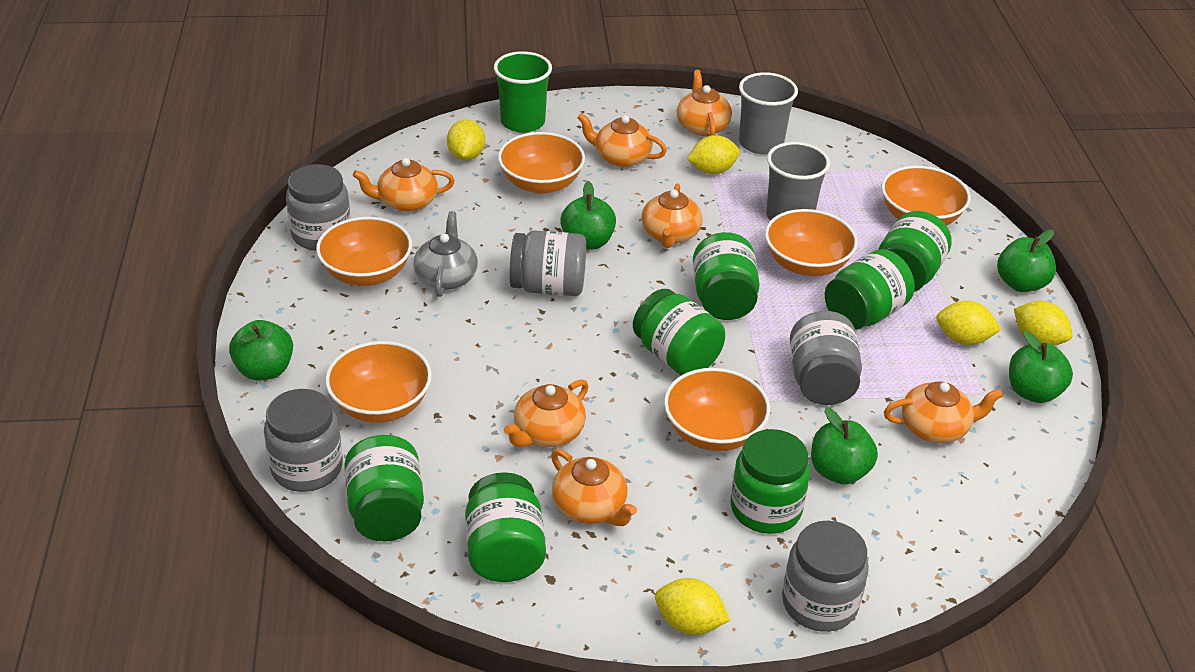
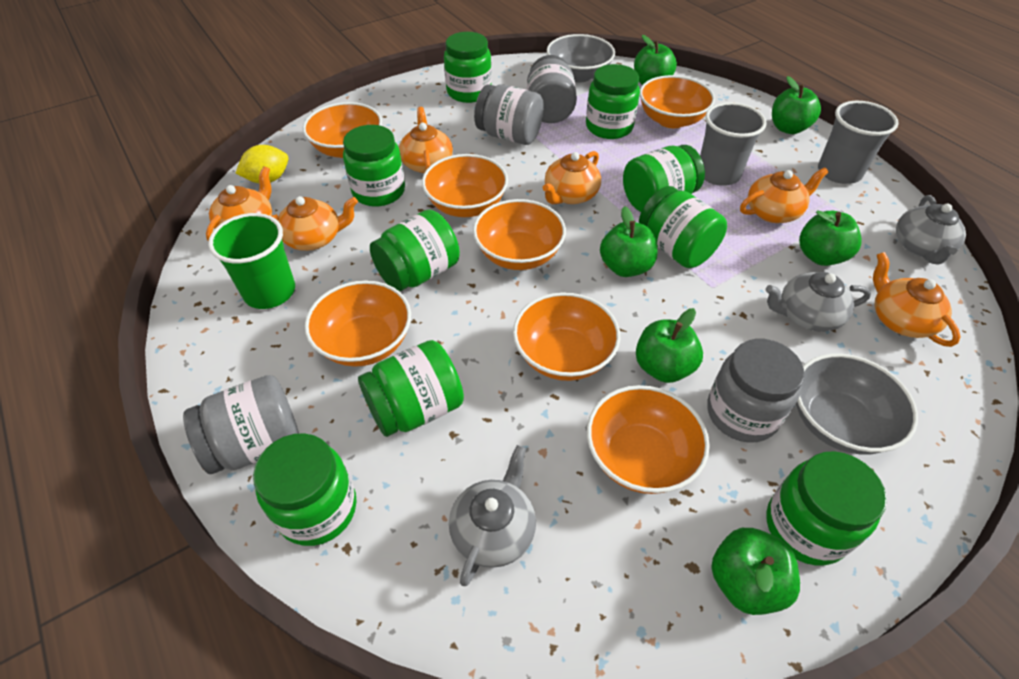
green apple: [229,320,293,381] [560,181,616,250] [811,407,878,484] [997,230,1056,292] [1009,331,1073,403] = 5 -> [600,206,658,277] [634,35,677,85] [636,308,703,383] [712,528,800,615] [772,76,821,134] [799,210,862,266] = 6
green jar: [344,435,424,541] [465,472,546,582] [633,289,725,375] [693,232,760,320] [730,429,810,534] [825,249,915,330] [878,211,952,292] = 7 -> [253,433,357,546] [343,125,405,206] [358,340,464,437] [370,209,460,291] [444,32,492,103] [586,64,640,139] [623,145,705,212] [639,186,727,268] [766,451,887,565] = 9
grey bowl: none = 0 -> [547,34,615,82] [796,353,918,455] = 2
grey jar: [264,389,343,492] [286,164,351,251] [510,231,586,296] [782,521,869,632] [790,311,862,405] = 5 -> [183,375,299,474] [474,84,544,145] [527,55,577,123] [707,339,804,443] = 4
grey teapot: [413,211,478,297] = 1 -> [449,445,536,586] [766,272,871,332] [896,195,966,265] = 3
orange bowl: [316,217,412,286] [325,341,432,423] [498,132,585,194] [664,368,770,451] [765,209,858,276] [881,166,971,225] = 6 -> [303,102,382,158] [305,280,411,367] [422,154,508,217] [473,199,566,270] [513,292,621,381] [587,385,710,494] [640,75,715,128] = 7
orange teapot: [353,158,455,212] [504,379,589,447] [551,449,637,526] [577,113,667,167] [642,183,702,248] [677,70,732,137] [884,381,1003,443] = 7 -> [206,166,272,241] [272,196,358,251] [399,107,453,173] [543,151,601,204] [740,167,828,223] [873,252,961,347] = 6
yellow lemon: [447,119,485,161] [655,578,730,635] [687,135,740,174] [936,301,1001,345] [1014,301,1073,346] = 5 -> [235,145,289,183] = 1

